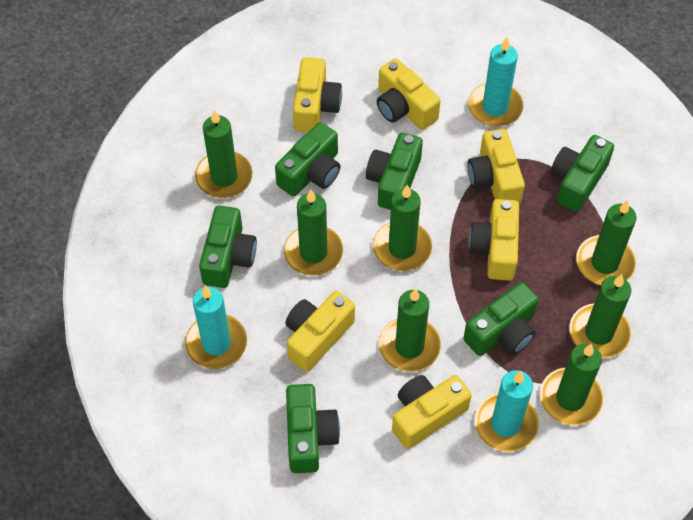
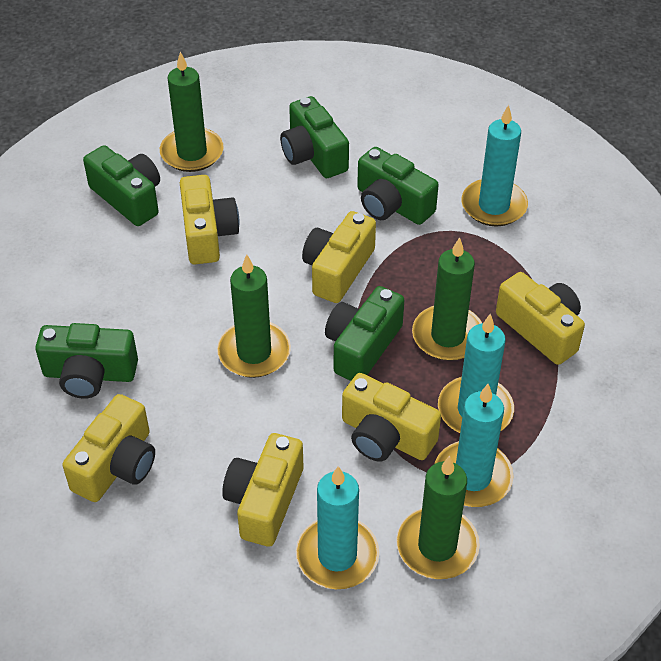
green camera: [199,205,257,288] [275,122,341,196] [286,384,340,473] [366,133,423,210] [463,282,539,356] [550,135,614,212] = 6 -> [35,323,138,399] [83,145,160,226] [280,96,349,178] [325,286,404,381] [357,147,439,225] = 5
green candle: [195,110,252,198] [284,189,343,276] [373,185,432,271] [379,288,441,372] [540,344,603,425] [569,274,631,358] [576,200,637,285] = 7 -> [160,52,224,172] [217,254,291,378] [396,456,480,579] [412,237,482,361] = 4
turquoise candle: [185,286,247,369] [468,37,523,127] [475,370,539,452] = 3 -> [296,466,379,589] [435,384,513,507] [438,314,514,433] [461,105,528,226] = 4

